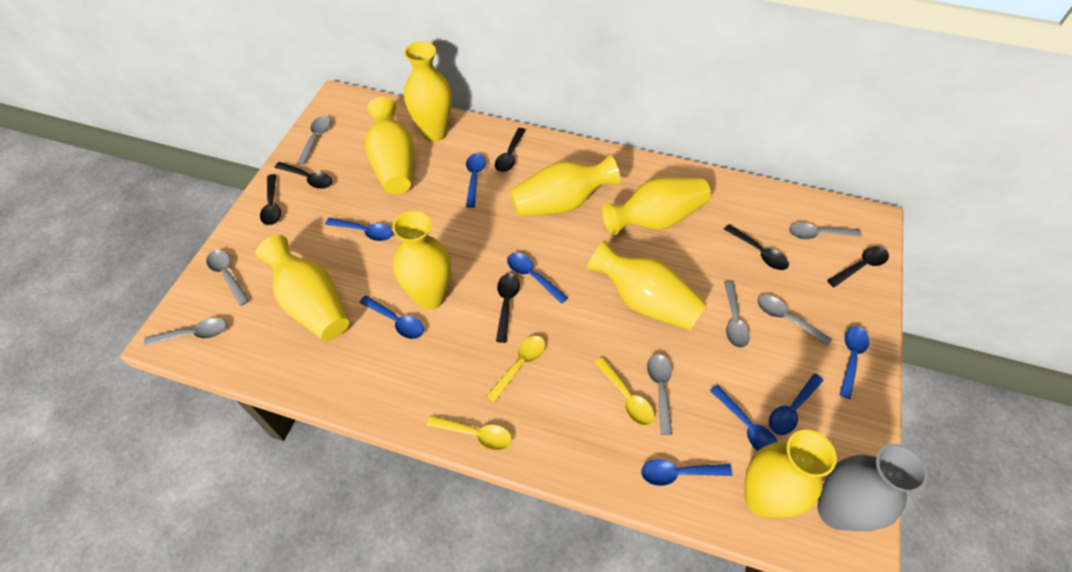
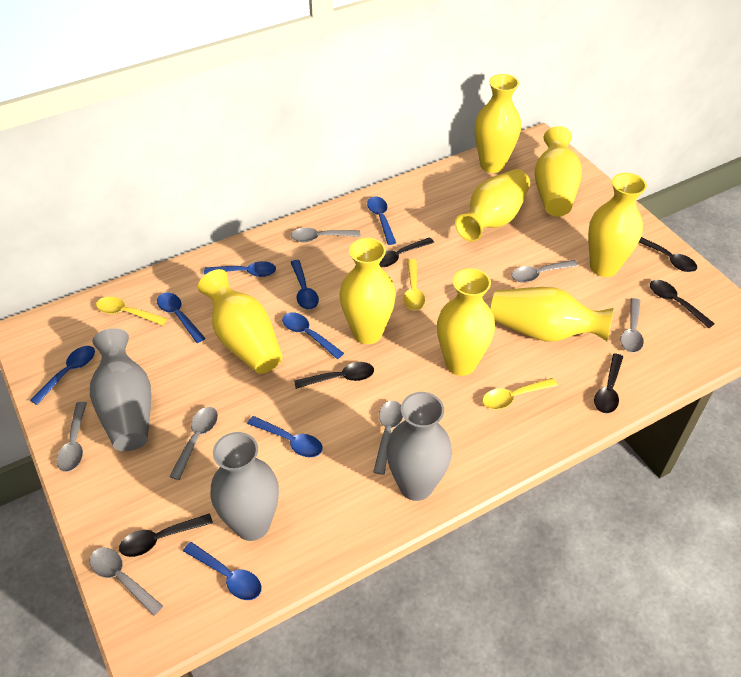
grey vase: [818,444,928,531] = 1 -> [90,328,151,451] [211,432,279,541] [386,392,452,501] = 3

